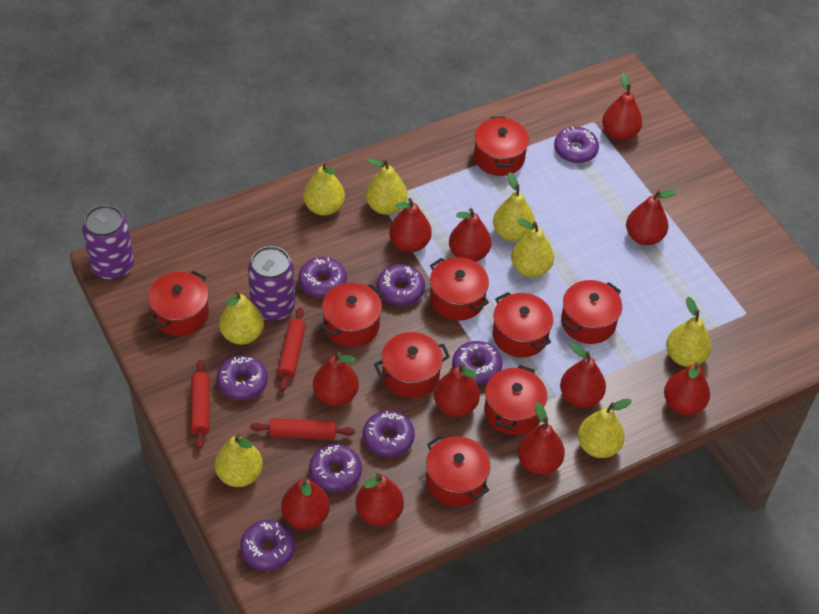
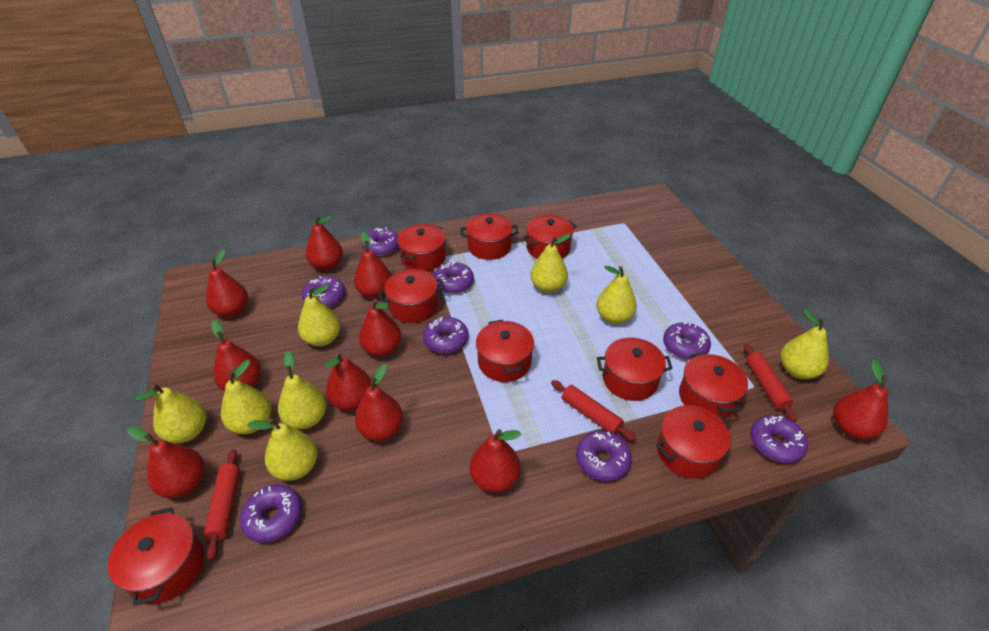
purple can: [82,205,134,280] [248,246,295,321] = 2 -> none = 0
red pear: [281,477,330,530] [313,352,359,406] [356,473,404,526] [389,198,432,252] [434,364,480,417] [449,208,491,262] [517,403,565,475] [560,343,606,408] [602,72,642,141] [626,190,677,245] [664,363,710,415] = 11 -> [127,427,205,498] [206,249,248,317] [211,320,261,391] [306,216,343,271] [325,352,371,411] [354,231,392,298] [355,364,403,441] [359,299,401,357] [469,429,521,493] [833,360,888,439] = 10

